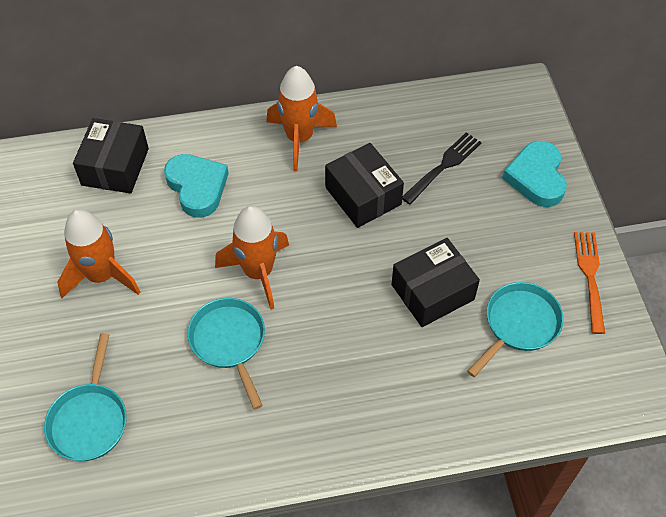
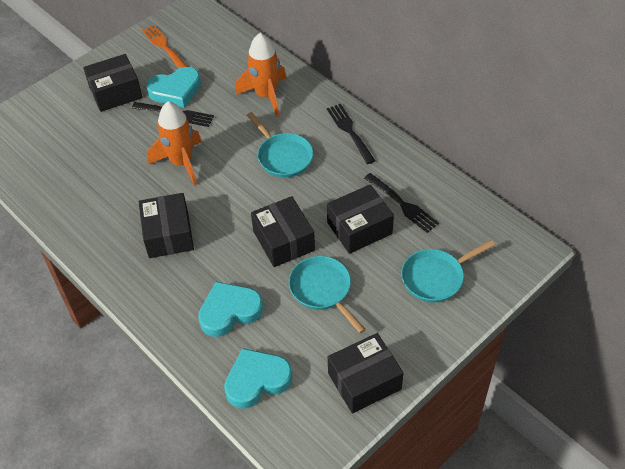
black box: [73,118,149,194] [325,143,404,228] [391,238,480,327] = 3 -> [83,54,142,112] [139,193,194,258] [251,196,315,267] [327,184,394,254] [328,333,403,414] = 5
black fork: [402,132,482,205] = 1 -> [132,102,214,127] [327,104,375,164] [364,173,439,233] = 3
orange rocket: [57,209,140,298] [215,206,289,310] [266,66,337,171] = 3 -> [148,101,202,185] [235,33,286,116] = 2
turquoise heart: [164,154,229,218] [502,141,567,207] = 2 -> [146,67,201,107] [198,282,263,337] [224,348,292,409] = 3

